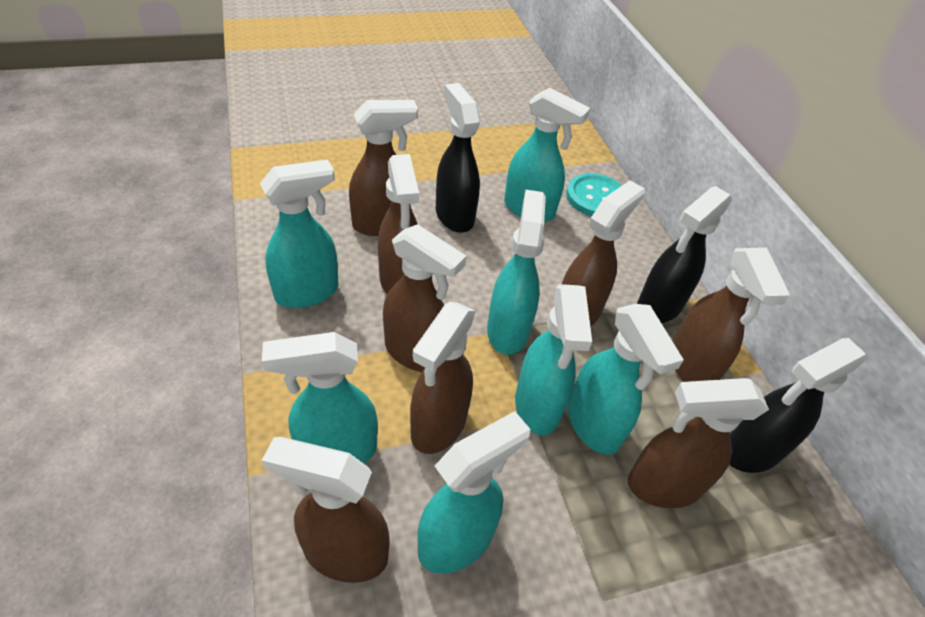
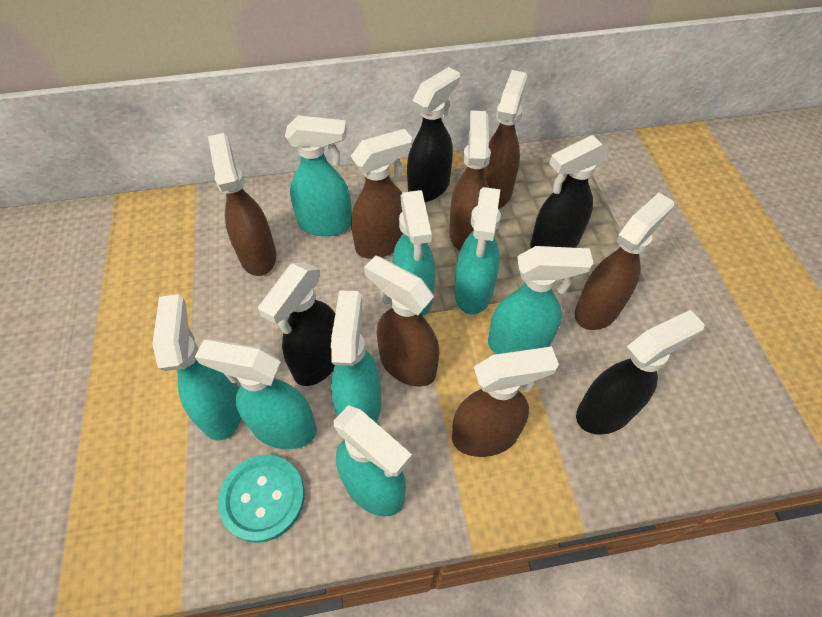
black spray bottle: [436,83,481,233] [637,186,732,323] [729,338,868,473] = 3 -> [258,262,335,386] [407,67,460,202] [530,135,610,248] [576,310,705,435] = 4
brown spray bottle: [262,437,390,583] [349,100,418,236] [378,154,419,294] [383,224,467,372] [410,302,476,454] [562,180,645,327] [628,378,769,508] [673,248,790,382] = 8 -> [208,133,276,276] [351,129,412,259] [364,256,439,387] [449,110,491,251] [452,347,559,457] [483,70,528,209] [575,193,674,330] = 7
turquoise spray bottle: [260,160,338,308] [262,332,378,463] [417,411,530,573] [487,190,546,354] [504,88,590,222] [515,284,592,436] [568,304,684,455] = 7 -> [152,294,242,441] [195,339,317,449] [285,115,352,236] [331,290,381,423] [333,405,412,517] [392,190,435,316] [454,187,501,314] [488,246,593,354] = 8

